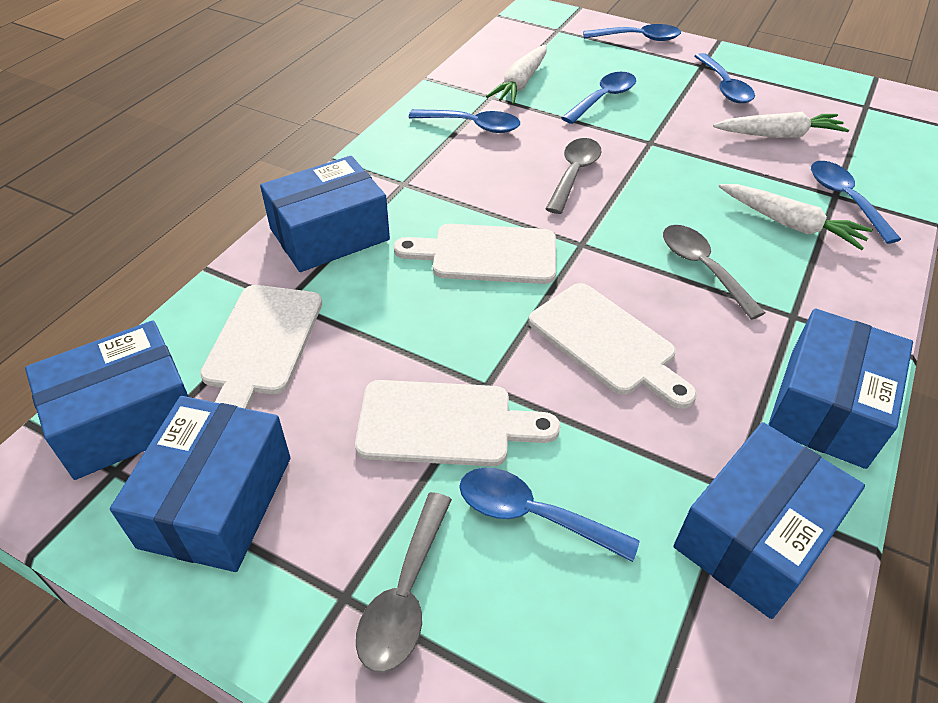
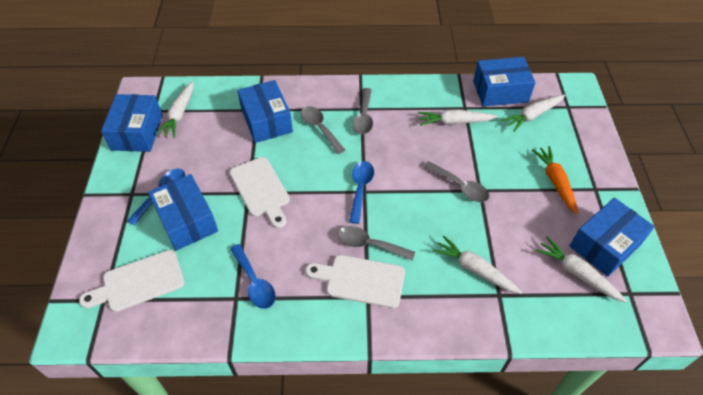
blue spoon: [409,109,520,133] [459,468,640,562] [561,72,636,124] [583,24,681,41] [694,53,755,103] [811,161,901,244] = 6 -> [127,169,185,226] [230,244,276,309] [349,161,374,224] = 3
grey spoon: [356,492,452,673] [546,138,602,214] [663,225,766,320] = 3 -> [301,106,345,154] [337,226,415,261] [352,88,373,134] [424,161,489,202] = 4
orange carrot: none = 0 -> [532,146,578,214] = 1
white carrot: [486,45,546,104] [713,112,849,138] [718,184,873,250] = 3 -> [156,81,193,138] [418,109,498,126] [432,235,523,294] [502,94,565,132] [535,237,627,302] = 5
white cutting board: [200,285,322,409] [355,380,560,466] [394,224,556,284] [529,283,697,409] = 4 -> [79,250,184,312] [229,157,290,228] [306,255,405,308] = 3

